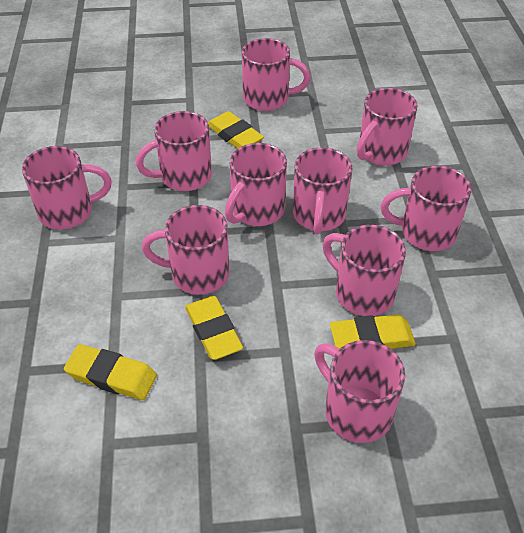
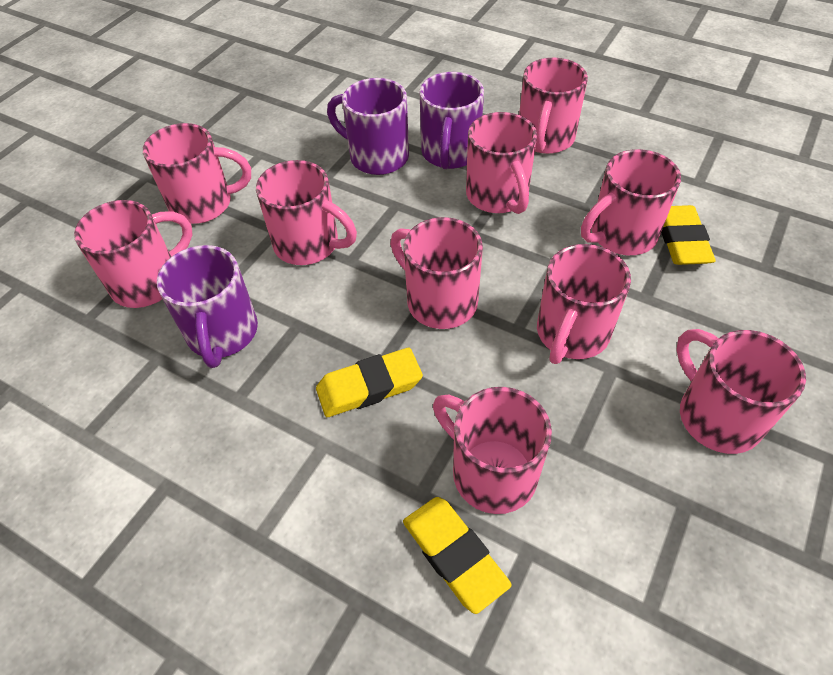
purple mug: none = 0 -> [157,245,258,368] [327,78,409,175] [420,72,484,169] = 3
yellow eraser: [64,344,157,400] [185,296,243,360] [208,111,264,149] [330,314,416,349] = 4 -> [316,348,423,417] [403,497,512,614] [661,205,716,265] = 3

